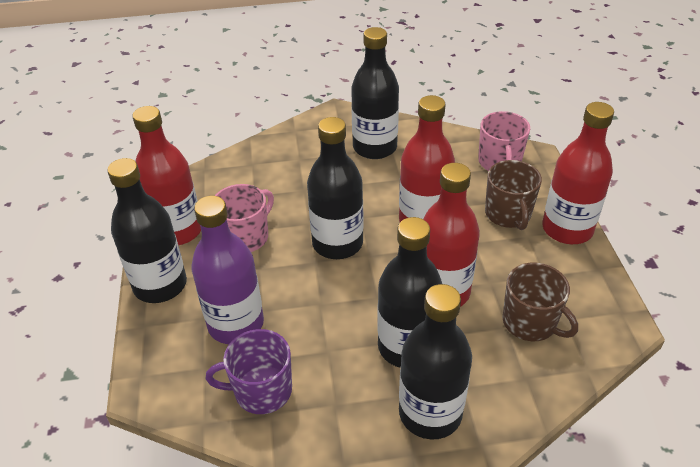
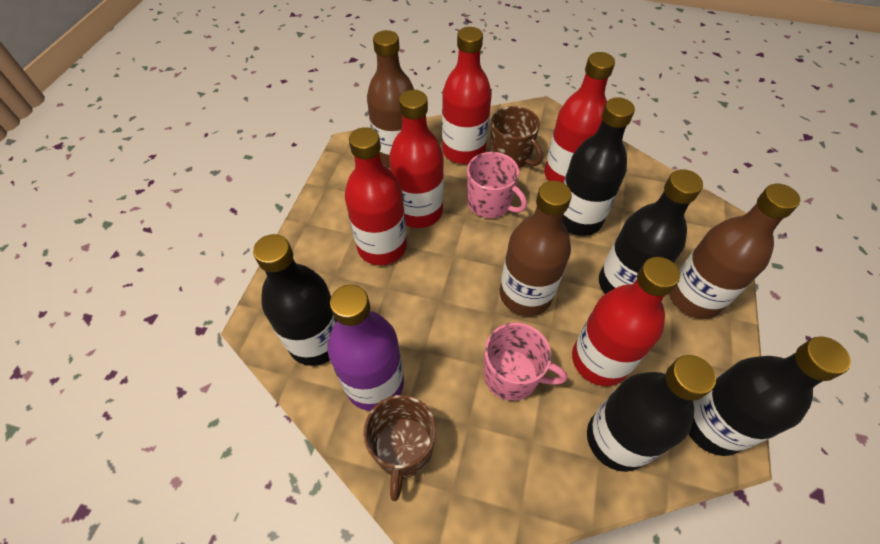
brown bottle: none = 0 -> [367,30,414,167] [500,181,572,316] [669,184,800,319] = 3
purple mug: [206,329,292,414] = 1 -> none = 0
red bottle: [132,106,201,245] [399,95,455,222] [423,163,480,307] [542,102,614,244] = 4 -> [345,127,407,265] [389,90,444,228] [442,27,492,164] [544,52,615,183] [572,257,680,386] = 5

